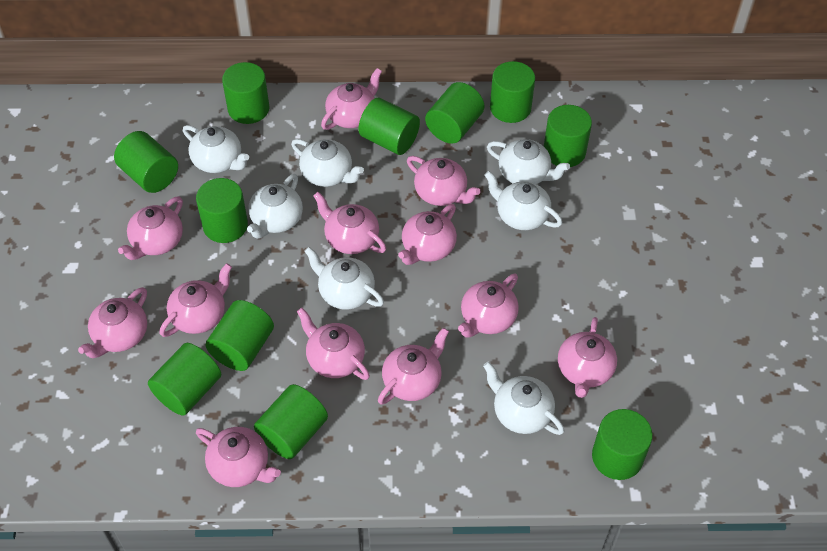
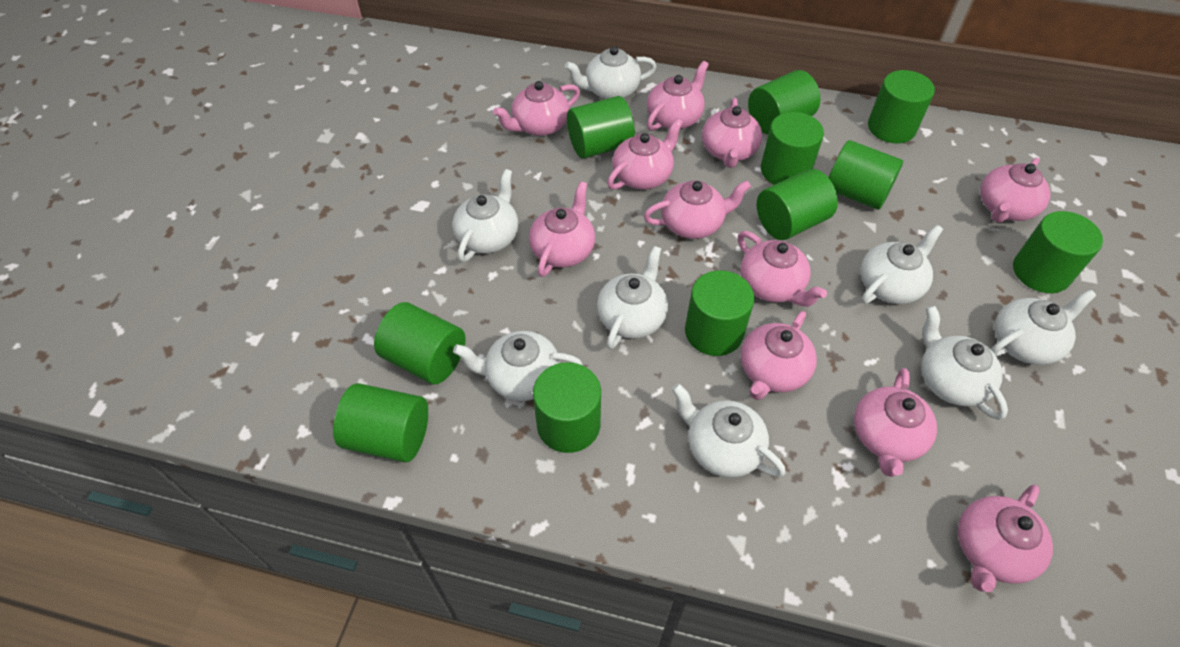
pink teapot: [78,287,147,358] [118,196,183,260] [159,263,232,337] [196,427,281,487] [297,308,370,380] [313,192,386,254] [321,68,382,130] [378,328,449,405] [398,204,457,265] [407,156,481,206] [458,273,519,338] [558,317,617,398] = 12 -> [493,81,580,136] [529,181,595,277] [607,118,683,190] [644,180,751,239] [647,61,709,131] [702,98,762,168] [738,231,827,307] [741,311,817,400] [854,368,937,477] [958,485,1053,592] [980,158,1050,223] = 11
white teapot: [183,125,249,173] [247,174,303,239] [291,139,364,187] [304,247,384,310] [483,362,564,435] [485,171,562,230] [487,139,570,184] = 7 -> [452,169,518,262] [453,331,583,401] [565,46,657,99] [597,246,668,349] [672,383,786,478] [860,225,943,304] [921,306,1008,420] [991,289,1096,365] = 8

